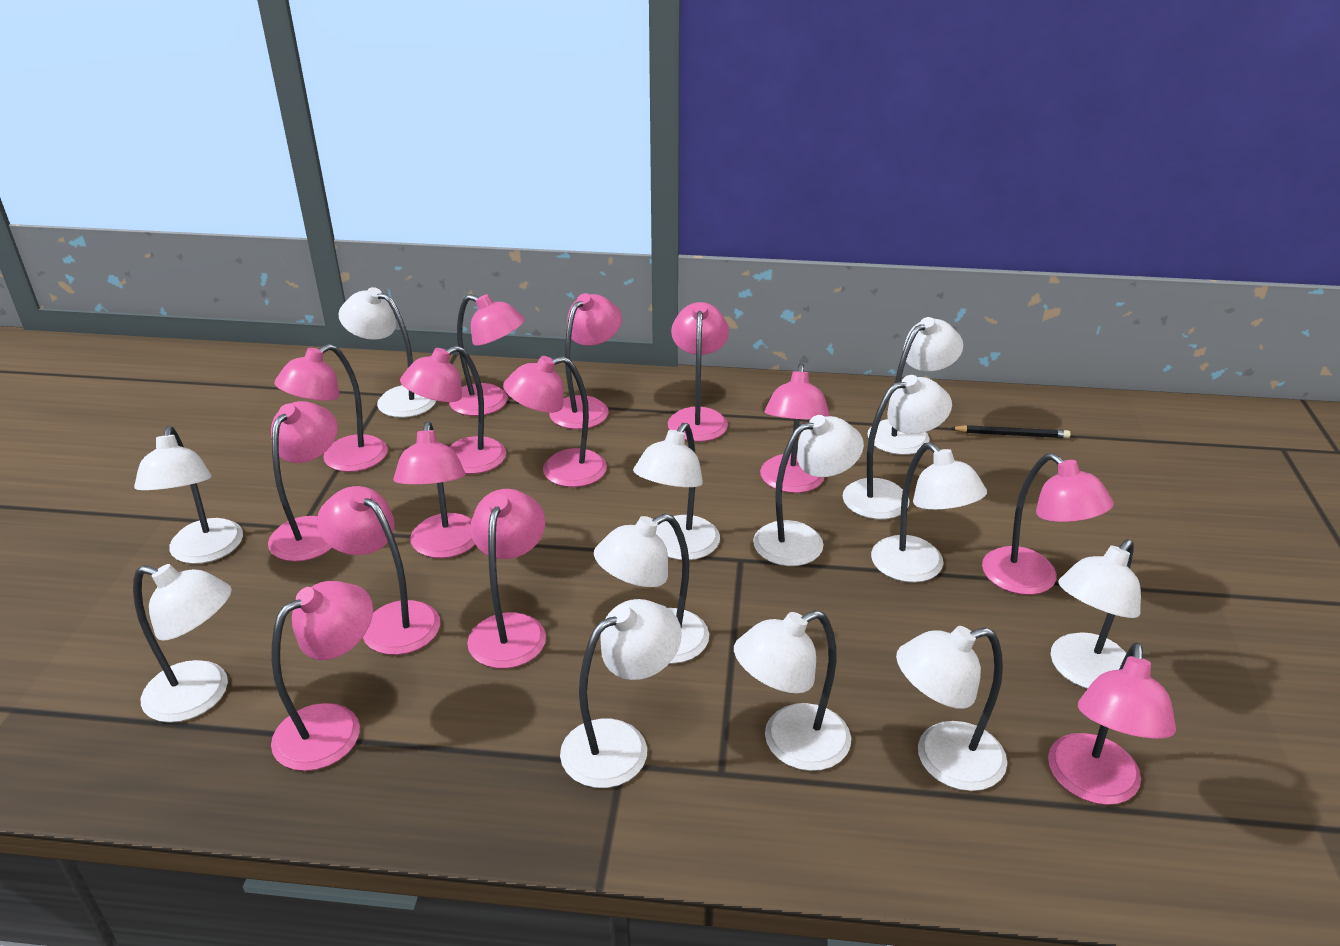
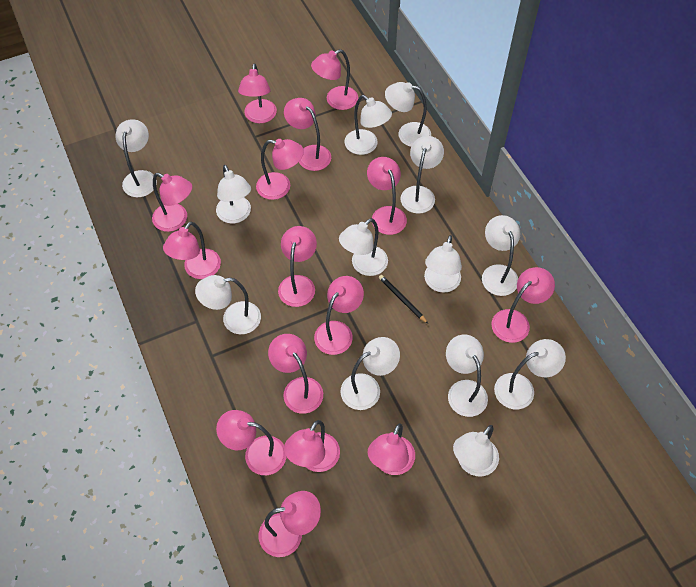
pink lamp: [268,401,338,562] [271,581,373,771] [274,344,388,472] [317,486,440,655] [393,421,475,558] [400,346,506,474] [449,294,525,416] [467,489,546,669] [503,356,607,487] [549,293,622,429] [668,302,729,442] [760,363,830,493] [982,453,1114,595] [1048,643,1176,805] = 14 -> [152,173,192,232] [163,222,221,279] [216,410,287,475] [238,63,277,123] [256,139,304,200] [259,491,321,557] [268,334,323,414] [278,226,317,307] [284,98,331,171] [284,420,340,472] [311,49,358,110] [314,276,364,355] [367,157,407,235] [368,423,415,475] [491,267,555,343] = 15

